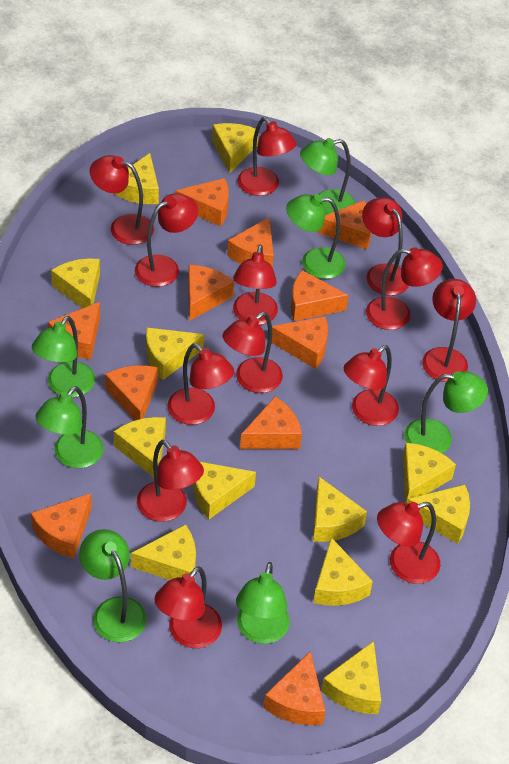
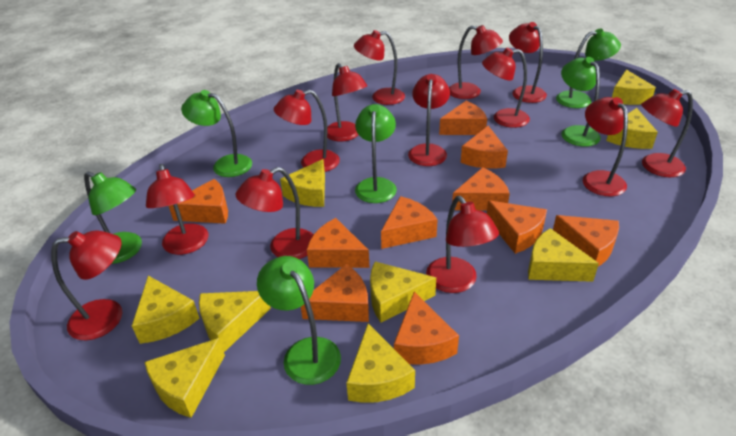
green lamp: [32,316,95,398] [35,386,104,468] [79,529,147,643] [236,562,290,644] [286,194,346,279] [300,138,356,215] [404,371,488,453] = 7 -> [84,171,142,264] [181,90,252,177] [257,256,341,385] [355,104,397,203] [556,29,621,108] [561,57,601,147] = 6
orange cheese: [31,493,92,558] [48,302,100,359] [105,365,158,420] [175,178,229,227] [188,265,234,321] [227,217,274,268] [240,397,302,449] [264,651,325,725] [272,316,328,369] [291,270,348,321] [317,201,371,249] = 11 -> [169,179,228,224] [301,264,369,322] [307,218,370,268] [381,196,438,249] [394,292,459,365] [439,101,487,135] [452,167,510,211] [461,126,508,168] [487,200,547,254] [553,215,619,266] = 10
yellow cheese: [51,258,100,308] [113,153,159,204] [114,417,166,477] [131,524,196,580] [146,328,204,380] [193,462,256,519] [212,123,258,173] [313,477,367,542] [313,537,373,606] [321,641,381,714] [402,443,456,503] [407,485,470,544] = 12 -> [132,276,199,344] [145,338,225,418] [199,291,271,352] [280,159,325,207] [346,323,415,403] [370,262,436,323] [528,228,599,282] [606,108,658,149] [612,70,656,105] = 9

